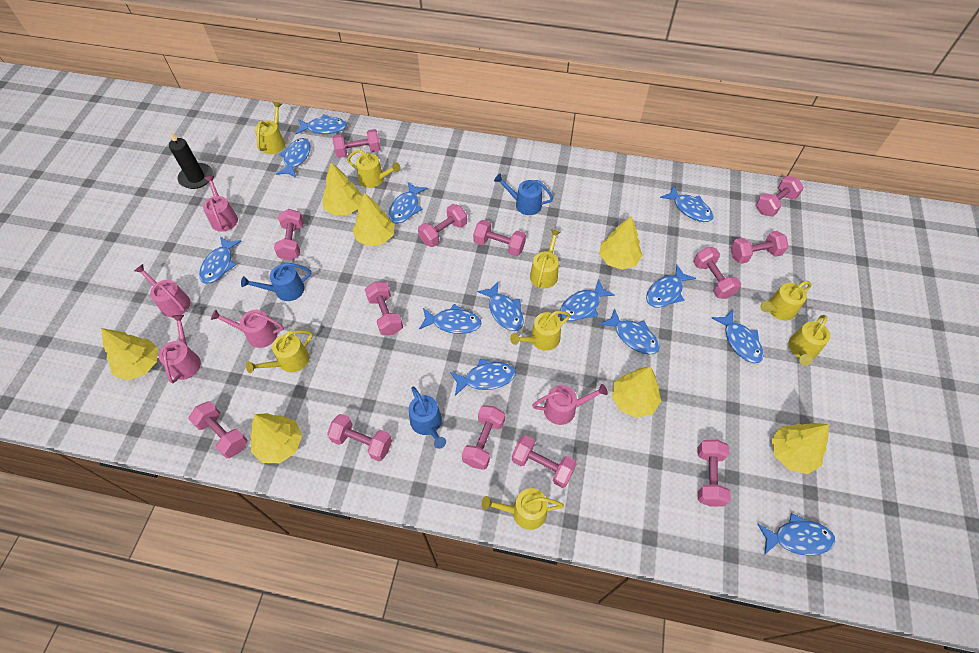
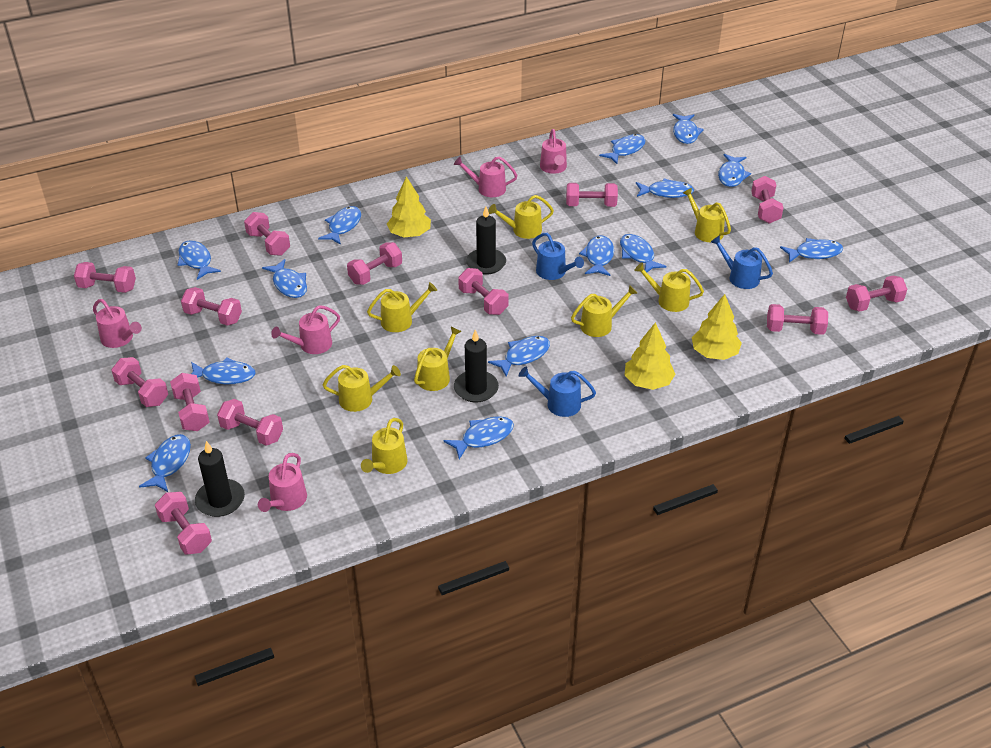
black candle: [169,131,213,189] = 1 -> [195,441,245,517] [454,329,499,403] [466,206,506,275] = 3
blue fish: [199,237,241,284] [276,138,310,178] [295,114,347,134] [389,182,427,224] [419,304,482,334] [450,359,516,396] [477,282,523,331] [560,279,615,321] [599,308,660,354] [646,265,696,308] [660,185,713,222] [712,309,763,363] [757,513,835,556] = 13 -> [139,434,191,492] [178,240,221,280] [191,357,256,384] [262,259,307,298] [318,206,361,245] [443,416,514,460] [488,336,550,377] [579,235,614,276] [599,134,646,164] [620,234,667,272] [636,178,694,198] [673,114,704,144] [718,154,751,187] [780,238,843,263] = 14
yellow tree: [101,328,158,381] [250,413,302,463] [322,162,363,216] [353,193,395,246] [599,216,643,270] [612,366,661,418] [771,423,829,474] = 7 -> [387,176,431,237] [625,322,675,390] [692,294,742,360] = 3

